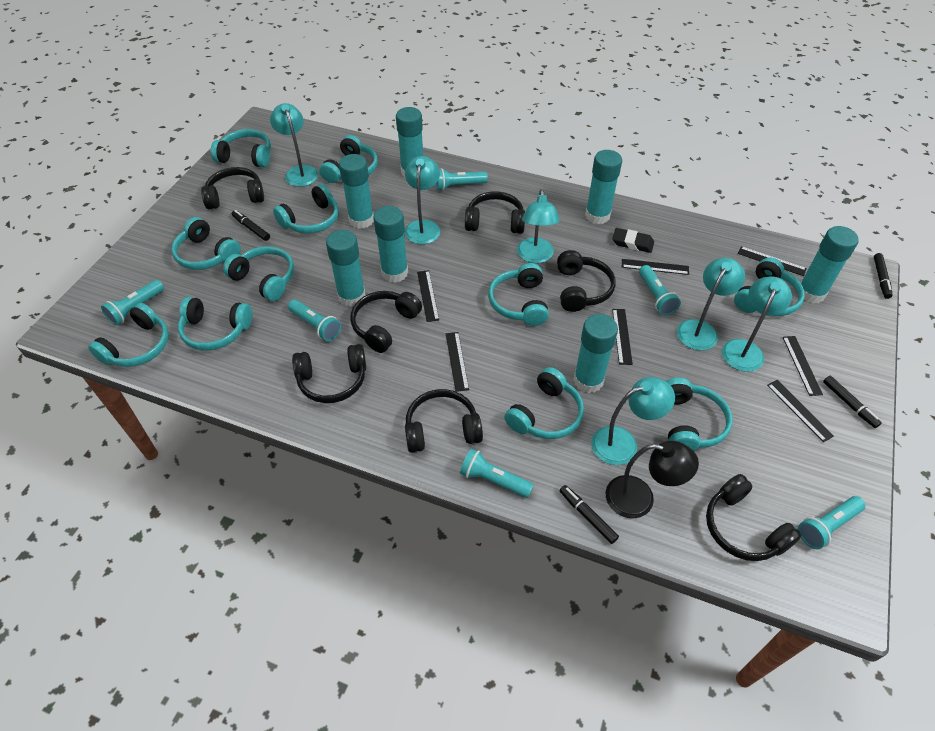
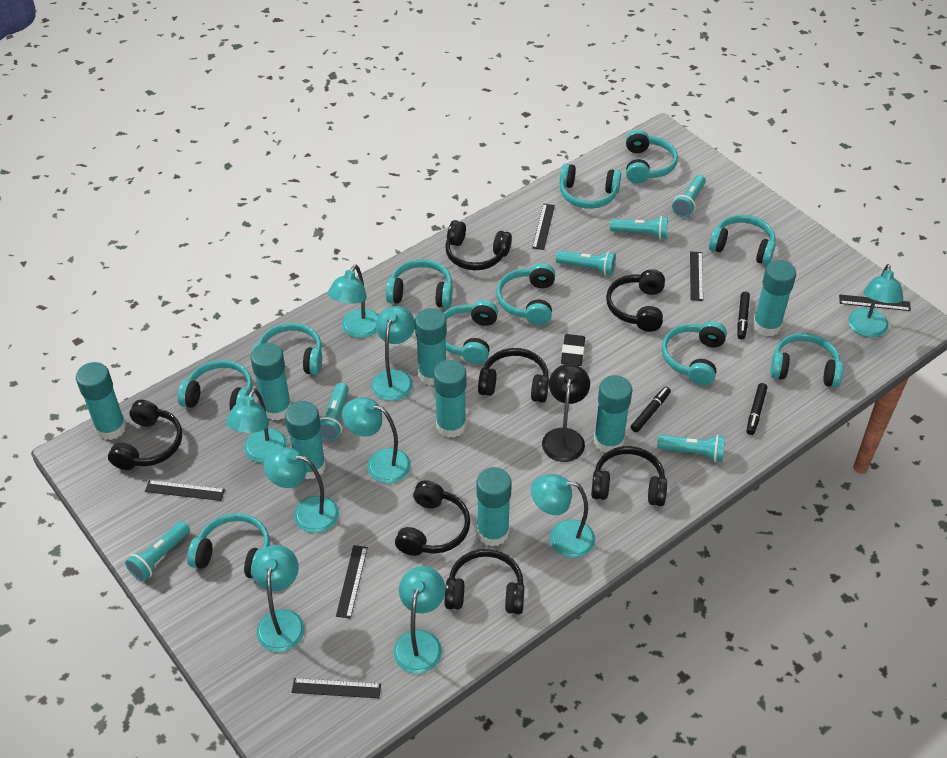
black marker: [231,210,270,241] [560,485,619,544] [823,376,881,428] [874,253,893,299] = 4 -> [631,387,671,432] [738,292,750,340] [747,383,767,435] = 3
black ruler: [417,270,439,322] [446,332,469,392] [612,309,633,365] [622,259,689,275] [738,246,807,276] [767,380,834,442] [783,336,823,396] = 7 -> [145,480,225,501] [292,678,381,698] [336,545,368,619] [532,204,555,250] [690,251,703,301] [839,294,911,311] = 6
turquoise glue stick: [326,230,366,307] [339,154,374,229] [373,206,408,283] [396,107,423,178] [573,314,618,393] [585,150,622,224] [800,226,859,303] = 7 -> [76,362,127,440] [251,343,291,421] [285,401,326,479] [415,308,447,385] [434,360,466,438] [476,467,512,546] [594,375,632,453] [753,260,796,337] = 8
turquoise lamp: [270,103,319,187] [405,156,440,244] [517,189,560,263] [592,377,675,465] [677,258,745,350] [722,277,792,372] = 6 -> [226,389,287,463] [252,545,305,652] [264,447,339,533] [328,265,379,338] [342,397,411,484] [371,306,415,401] [393,566,445,674] [531,474,595,558] [848,264,903,338] = 9

